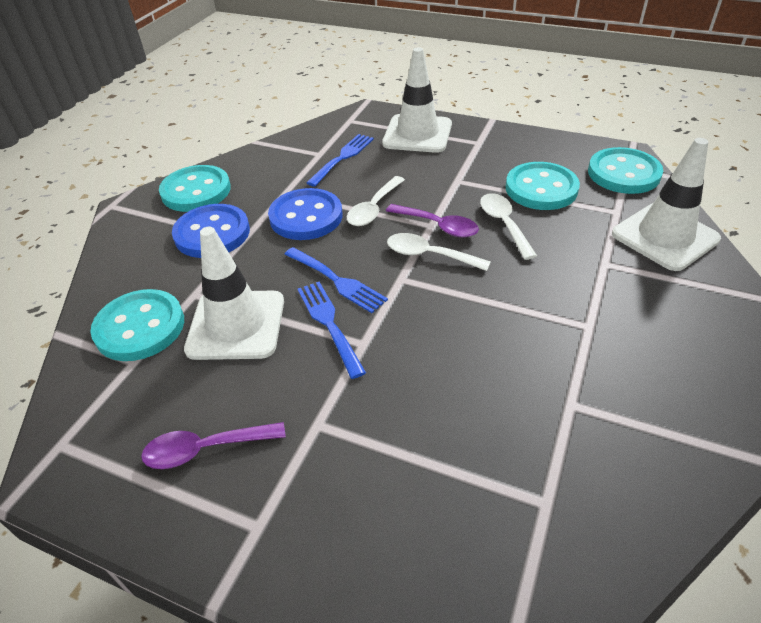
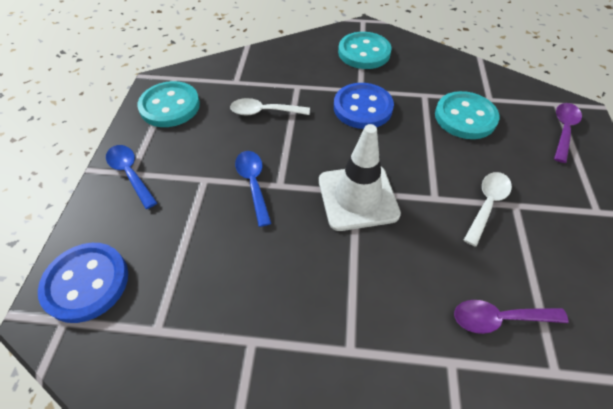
blue fork: [284,247,388,313] [298,282,366,379] [307,134,374,187] = 3 -> none = 0
blue spoon: none = 0 -> [106,145,157,209] [235,151,272,227] = 2
turquoise button: [90,289,184,361] [159,165,231,212] [505,162,580,210] [588,147,663,194] = 4 -> [137,81,200,127] [338,32,392,69] [435,91,500,139] = 3
white spoon: [347,176,405,226] [387,233,491,271] [480,193,537,260] = 3 -> [230,98,310,115] [464,172,512,247] = 2
white traffic cone: [184,227,284,360] [382,47,452,153] [612,138,721,271] = 3 -> [319,124,401,231] = 1

